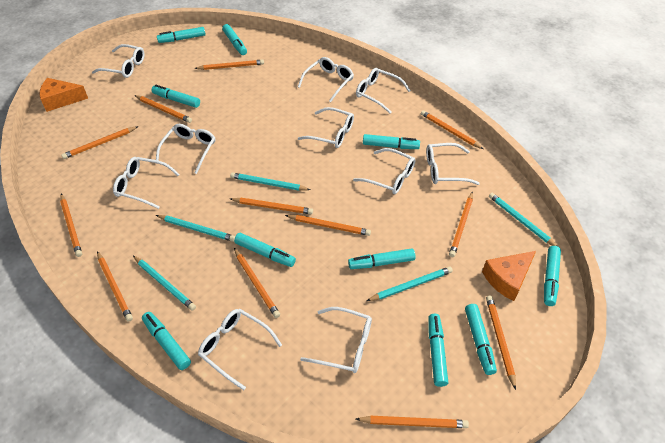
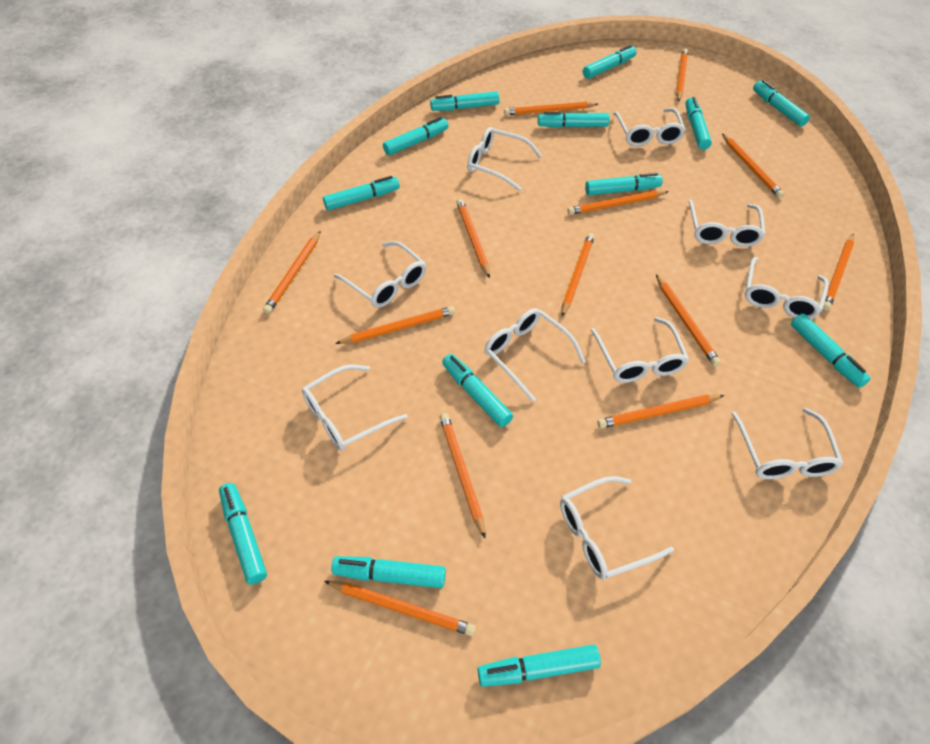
orange cheese: [40,78,88,112] [482,251,536,301] = 2 -> none = 0
orange pencil: [60,194,82,257] [61,126,138,159] [97,251,133,322] [134,95,192,123] [194,59,264,70] [230,198,313,214] [234,248,280,318] [285,215,371,236] [356,416,469,428] [421,110,483,149] [449,191,473,257] [486,296,516,390] = 12 -> [263,231,321,314] [324,581,476,636] [335,306,455,344] [440,413,485,538] [456,199,490,278] [504,102,598,115] [562,233,594,317] [567,190,669,215] [597,394,725,429] [656,275,721,366] [676,48,688,102] [722,134,784,198] [823,234,854,311] = 13
turquoise marker: [142,312,191,370] [152,85,200,108] [157,27,206,43] [222,24,247,55] [234,233,296,267] [348,248,416,269] [363,134,420,149] [428,314,448,387] [465,304,497,375] [544,246,561,306] = 10 -> [219,483,267,584] [323,176,400,211] [331,556,446,588] [383,117,448,155] [430,91,500,111] [442,354,513,427] [478,645,601,687] [538,112,610,128] [583,45,637,79] [585,173,663,195] [686,97,712,150] [753,80,810,127] [791,314,870,388] = 13
turquoise pencil: [133,256,196,311] [156,215,235,242] [230,172,311,191] [367,266,453,301] [489,193,557,246] = 5 -> none = 0

